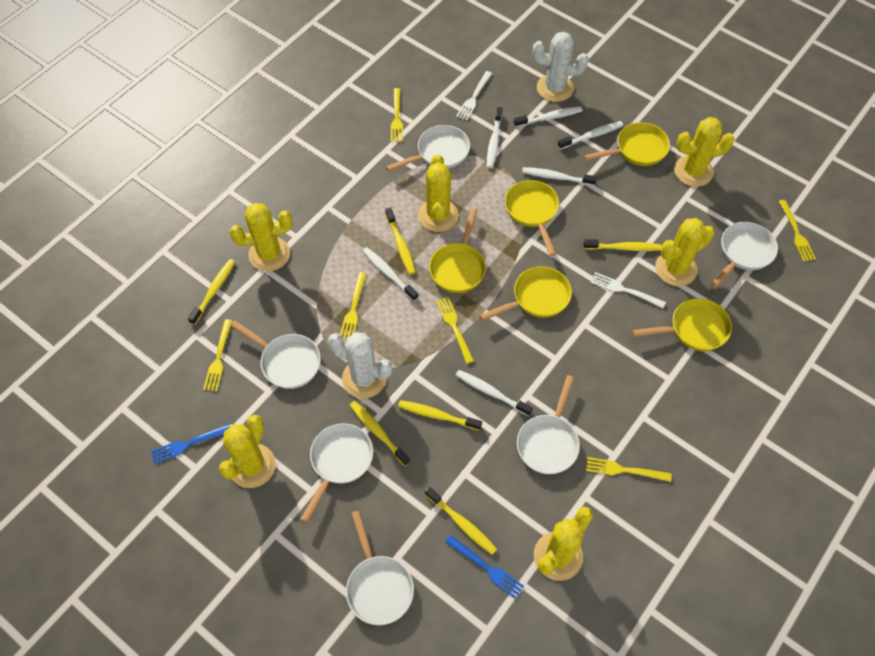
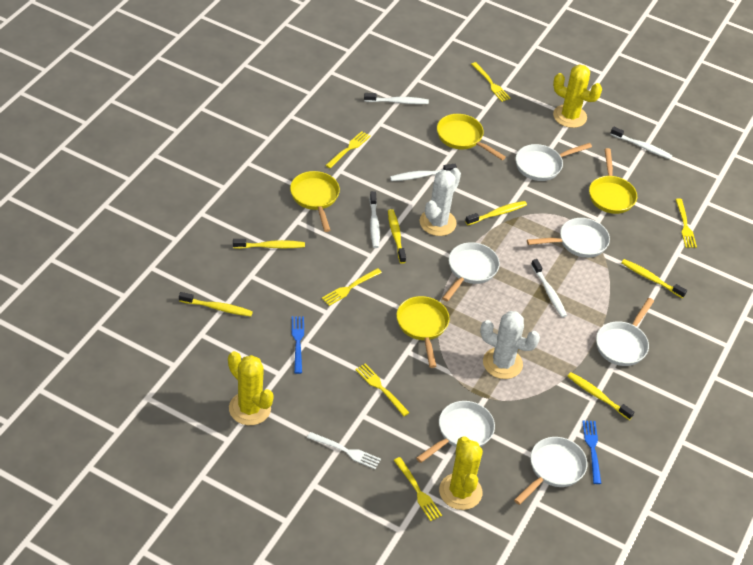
white fork: [456,71,492,121] [590,272,666,308] = 2 -> [307,432,381,470] = 1
white toothbrush: [362,247,418,301] [456,370,533,416] [487,107,502,169] [514,106,582,128] [522,167,597,186] [558,121,623,150] = 6 -> [364,93,429,104] [369,191,380,248] [390,164,457,181] [531,259,567,318] [610,127,672,159] = 5
yellow cactus: [219,415,276,488] [230,203,292,272] [418,154,459,232] [534,507,593,581] [655,218,715,286] [674,117,735,187] = 6 -> [228,351,273,425] [439,437,483,510] [553,64,602,128] = 3
yellow pan: [429,208,486,293] [480,266,572,321] [505,180,559,256] [584,122,670,166] [632,298,732,351] = 5 -> [290,171,340,232] [396,296,450,368] [437,114,506,160] [589,148,637,214] = 4

